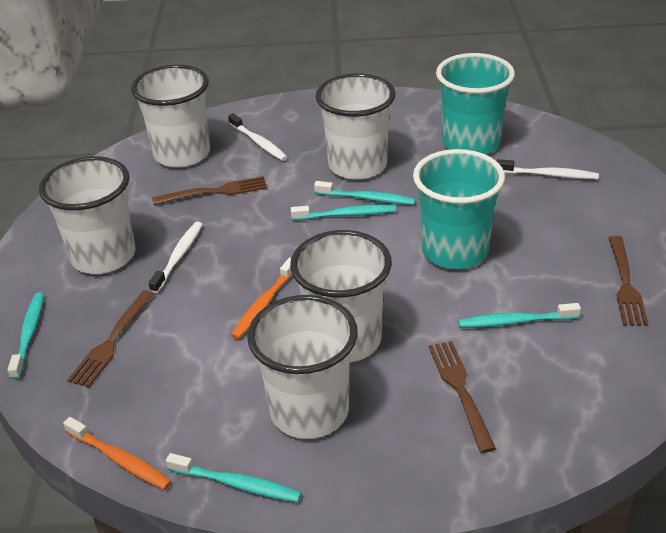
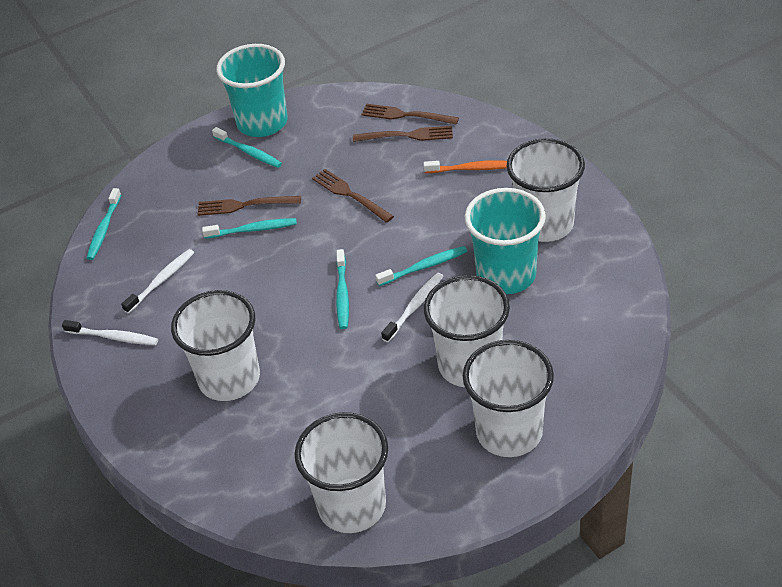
orange toothbrush: [63,417,171,490] [231,257,292,339] = 2 -> [424,160,507,173] = 1

